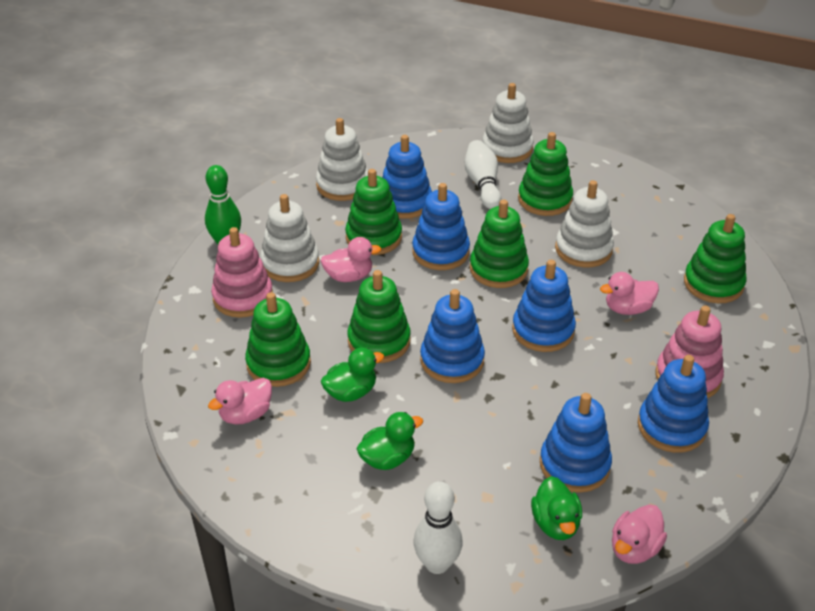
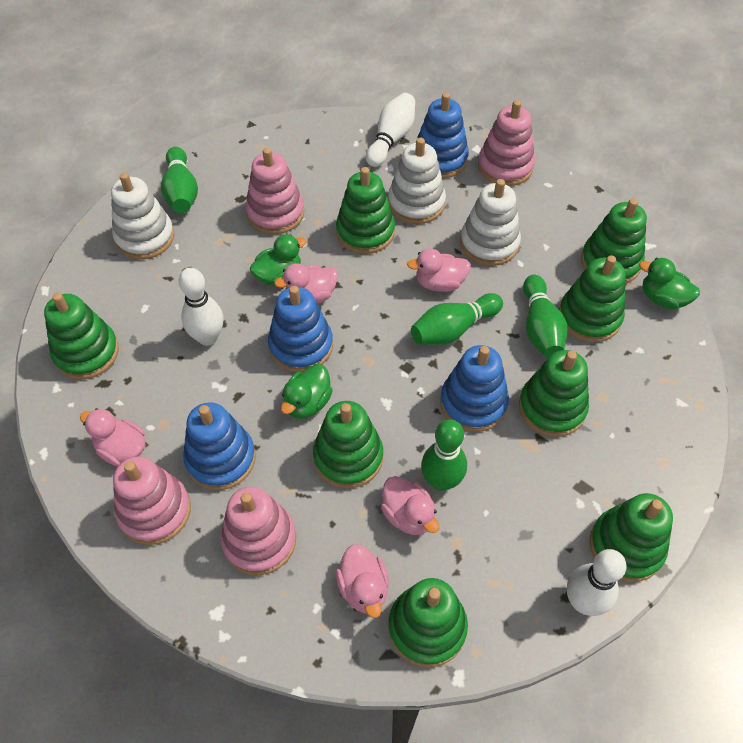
blue stacking toy: [382,135,432,219] [412,183,470,270] [420,289,485,383] [512,260,576,352] [540,393,612,493] [638,355,709,453] = 6 -> [183,402,256,490] [268,286,333,372] [417,92,469,179] [440,345,509,432] = 4
green bowling pin: [205,165,241,245] = 1 -> [161,147,198,213] [411,293,503,345] [421,419,467,491] [523,275,568,359] = 4
green stacking toy: [245,292,311,387] [345,169,402,255] [348,270,411,363] [470,200,529,288] [518,132,573,216] [684,214,746,303] = 6 -> [44,293,119,379] [313,401,383,488] [336,167,395,254] [389,578,468,667] [519,350,589,437] [559,255,626,342] [581,198,647,284] [589,493,673,582] = 8
pink duck: [208,378,272,425] [320,237,382,282] [600,272,659,315] [612,504,667,564] = 4 -> [80,408,145,466] [274,263,338,303] [336,544,389,618] [381,476,439,535] [407,248,471,292] = 5
pink stacking toy: [211,227,273,318] [656,306,724,398] = 2 -> [113,456,191,545] [220,487,296,575] [245,148,304,234] [478,100,535,186] = 4
white bowling pin: [413,481,463,574] [465,140,501,209] = 2 -> [178,268,224,346] [366,93,415,167] [567,549,627,616] = 3
white stacking toy: [260,194,319,282] [316,118,368,201] [483,83,534,163] [555,180,614,268] = 4 -> [111,173,174,259] [388,138,446,224] [460,179,521,266] = 3

